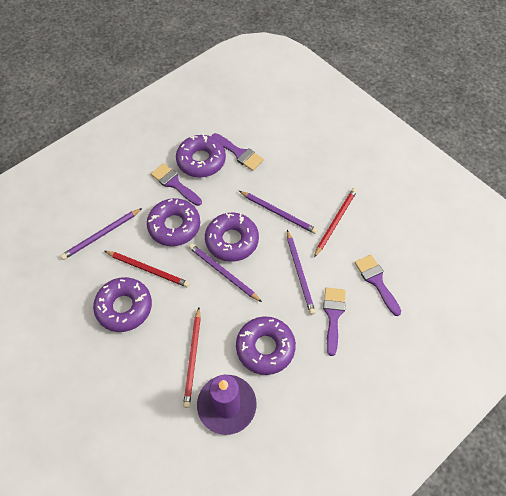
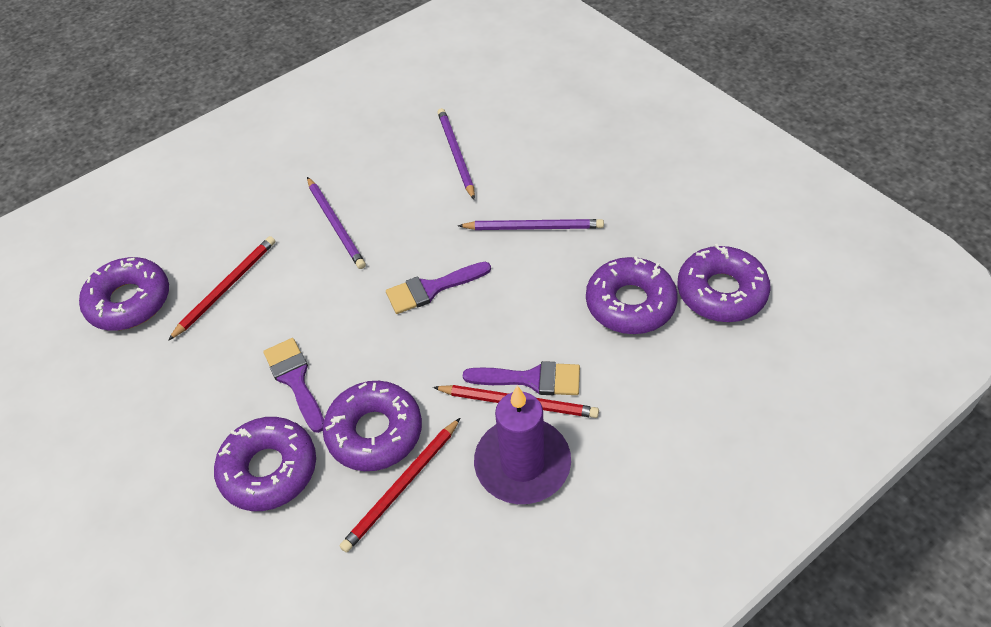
purple brush: [151,163,202,206] [212,133,264,171] [323,288,346,356] [355,255,401,316] = 4 -> [263,338,324,433] [386,262,491,314] [463,361,580,395] = 3
purple pencil: [60,208,142,260] [189,244,262,302] [239,191,318,234] [287,230,316,315] = 4 -> [307,177,366,269] [437,108,475,200] [458,219,604,230] = 3

